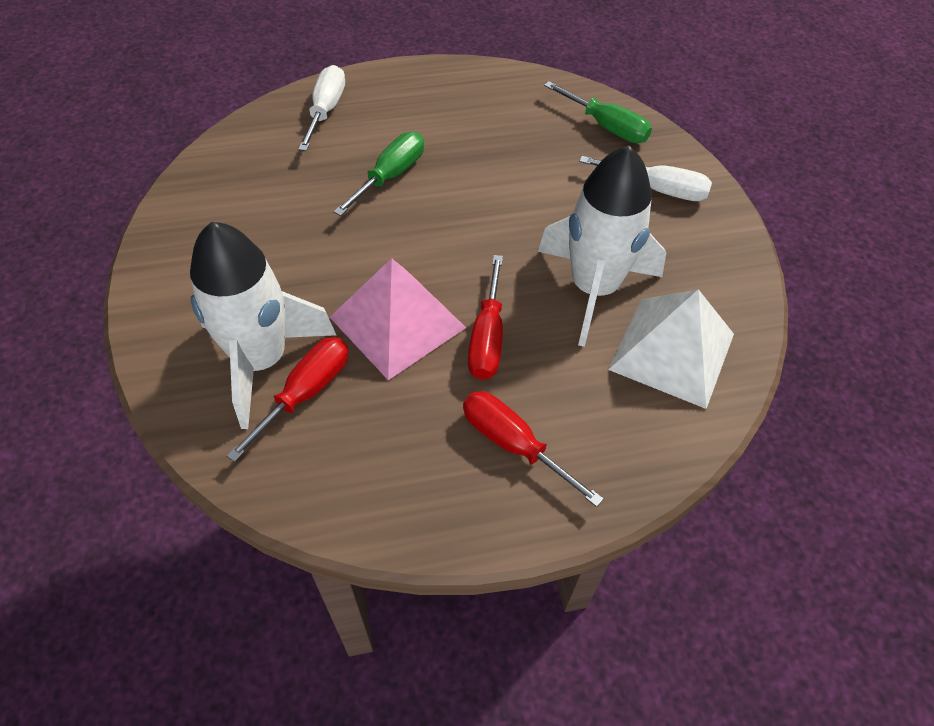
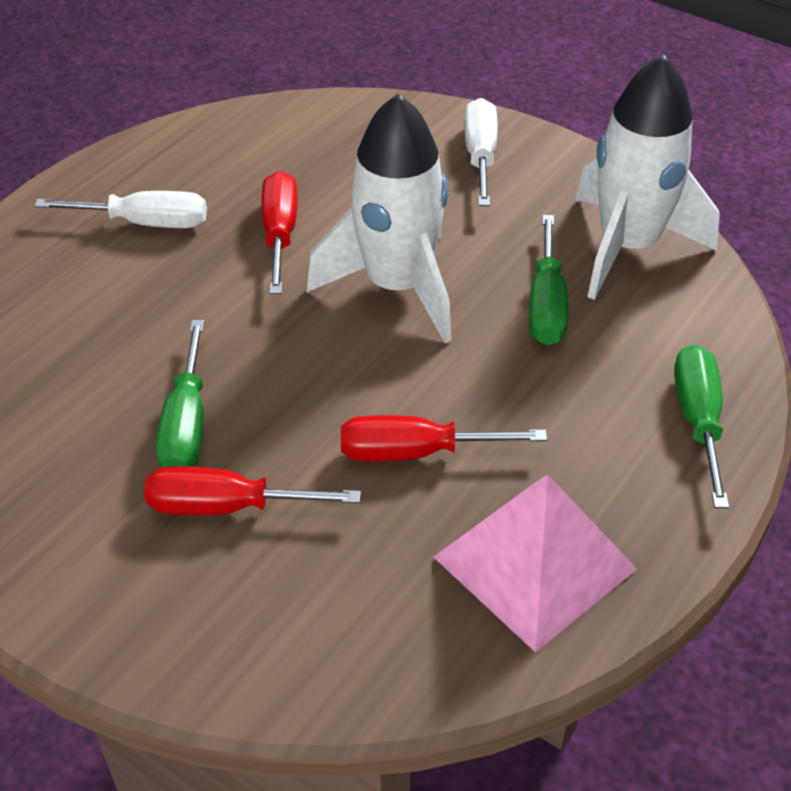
green screwdriver: [334,132,424,216] [544,81,652,143] = 2 -> [156,320,204,468] [529,215,569,345] [674,344,729,508] = 3
white pyramid: [608,289,734,409] = 1 -> none = 0

